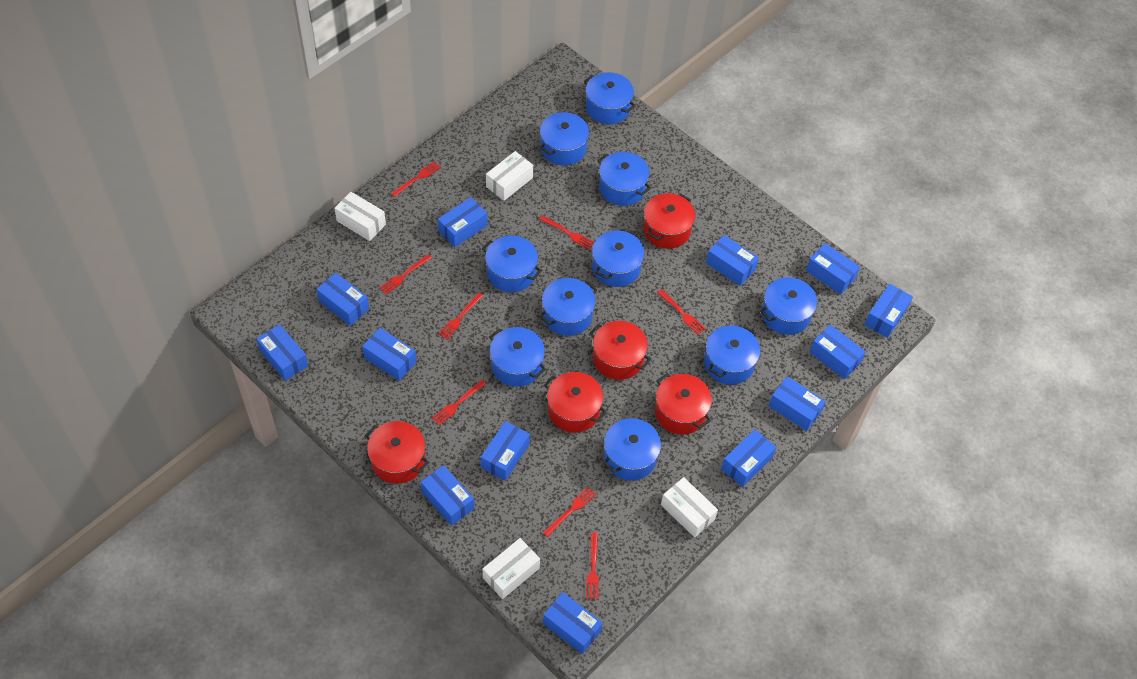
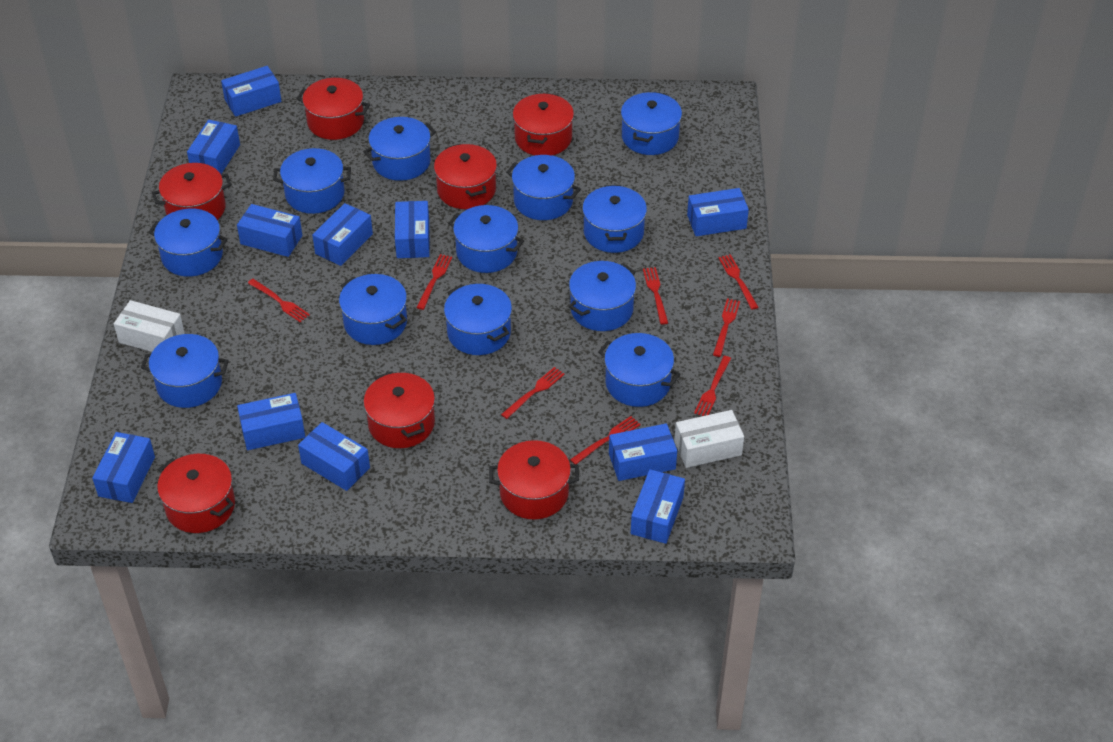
blue box: [257,324,308,381] [316,273,369,326] [362,328,417,381] [421,465,474,526] [438,197,488,247] [481,421,530,481] [543,592,603,654] [706,235,759,286] [721,429,776,487] [769,376,826,431] [806,243,860,295] [810,325,866,379] [864,284,913,338] = 13 -> [92,432,155,503] [187,120,240,174] [221,66,282,117] [237,204,302,257] [237,393,305,450] [298,422,370,491] [312,203,373,266] [395,201,429,258] [609,423,677,481] [631,469,685,544] [687,188,749,236] = 11
blue pot: [482,235,542,292] [489,327,546,387] [540,112,589,165] [540,278,597,336] [584,72,636,124] [592,230,645,287] [597,152,651,206] [603,418,661,481] [704,325,760,384] [760,277,820,335] = 10 -> [141,334,229,408] [148,208,228,277] [273,148,351,214] [339,274,407,345] [363,117,436,181] [444,284,512,355] [448,205,524,273] [506,155,581,220] [569,261,636,331] [582,185,647,253] [598,333,681,407] [621,92,682,155] = 12
red pot: [365,421,429,484] [544,372,607,433] [590,321,651,380] [643,193,695,249] [655,373,712,435] = 5 -> [152,163,232,220] [157,454,235,533] [296,78,370,140] [363,371,435,448] [434,144,497,209] [489,440,579,520] [513,93,574,155] = 7
white box: [334,192,386,241] [483,538,540,599] [486,151,533,201] [661,477,718,538] = 4 -> [114,300,185,352] [674,410,744,468] = 2

